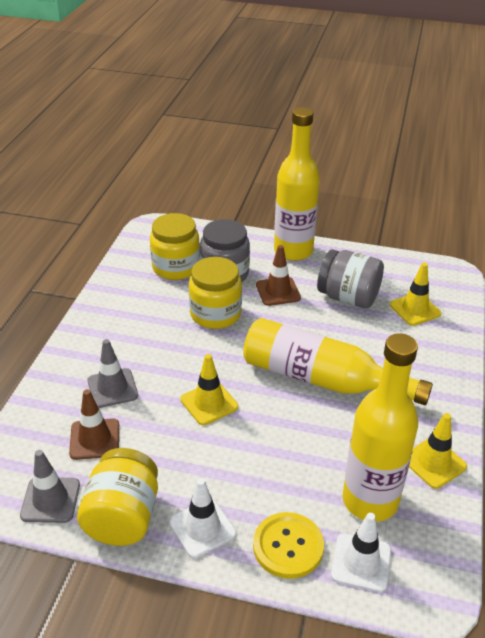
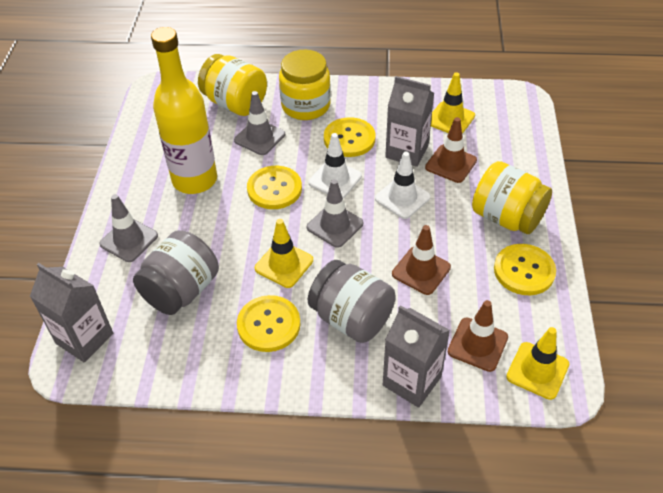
brown traffic cone: [69,389,119,460] [256,245,301,306] = 2 -> [392,225,451,295] [425,117,477,183] [448,300,508,372] = 3
grey carton: none = 0 -> [30,263,113,362] [383,305,450,408] [385,76,434,167] = 3
grey traffic cone: [20,450,80,523] [87,339,138,408] = 2 -> [99,194,158,262] [234,91,285,155] [307,179,363,248] = 3
yellow bottle: [243,318,433,405] [274,107,320,261] [342,333,418,522] = 3 -> [151,27,217,194] = 1
yellow button: [253,512,324,579] = 1 -> [237,295,300,352] [247,166,302,209] [324,117,376,157] [494,244,556,295] = 4

